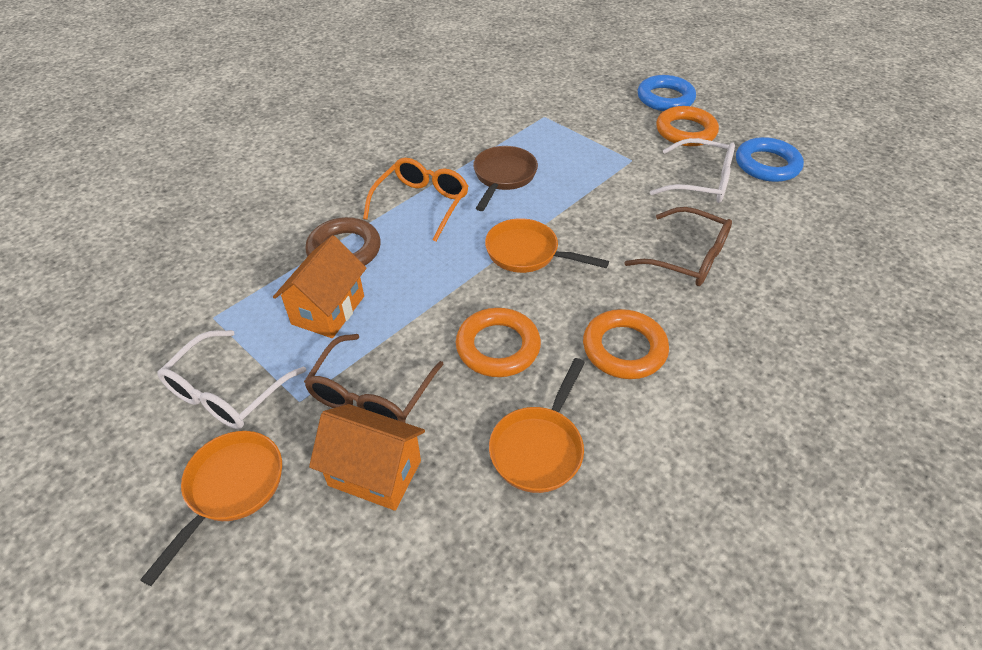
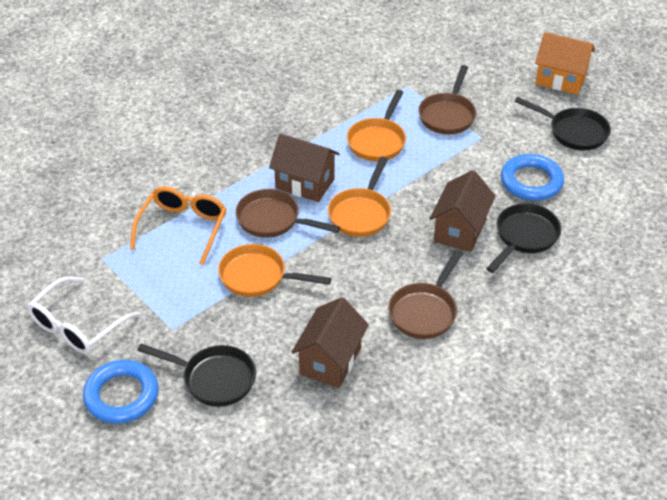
black pan: none = 0 -> [137,344,256,407] [486,203,561,273] [514,97,611,150] = 3
brown glasses: [304,334,444,423] [624,207,732,286] = 2 -> none = 0
brown house: none = 0 -> [269,133,340,202] [291,297,369,388] [429,170,496,252] = 3
brown pan: [473,146,538,211] = 1 -> [235,189,340,238] [388,250,463,339] [418,65,477,134] = 3
brown ring: [305,217,381,265] = 1 -> none = 0
orange house: [273,235,367,338] [309,404,425,511] = 2 -> [535,32,595,95] = 1
orange ring: [456,308,541,377] [583,309,669,379] [656,106,719,146] = 3 -> none = 0
white glasses: [158,330,306,429] [650,138,735,203] = 2 -> [27,276,140,354] = 1

